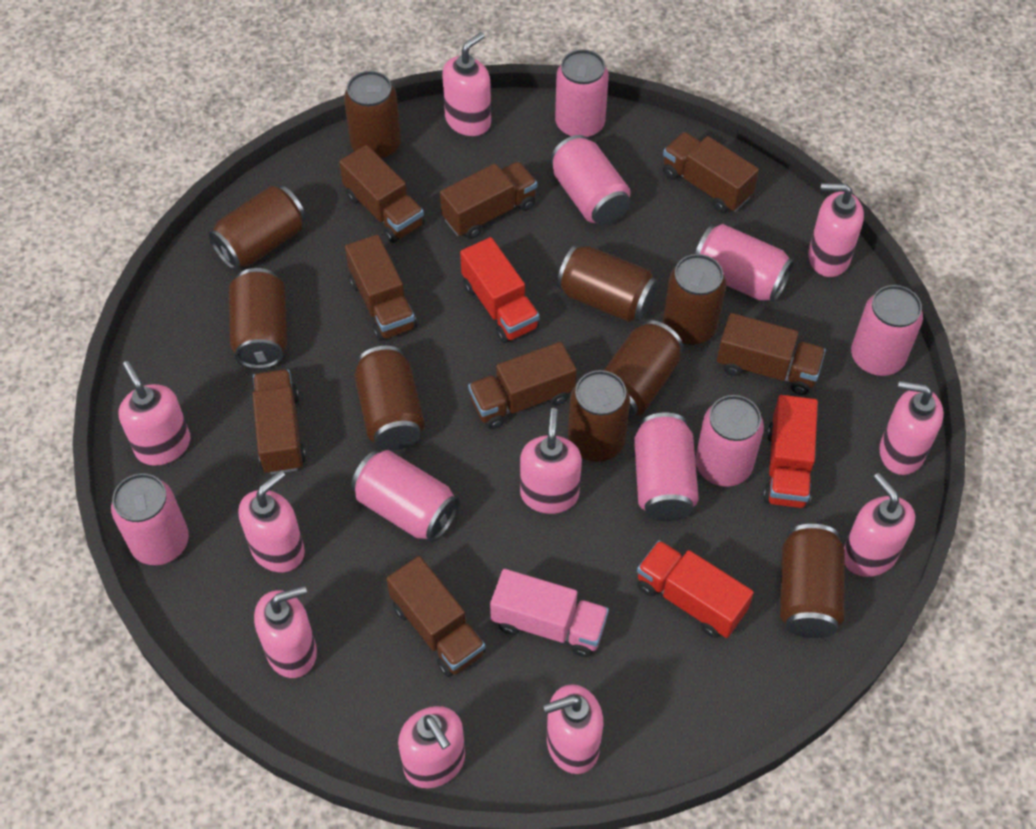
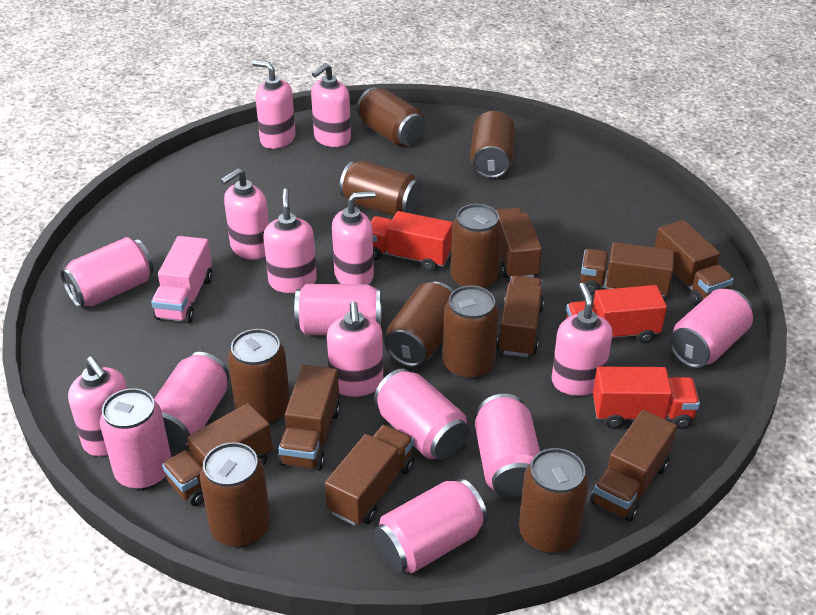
pink soap dispenser: [119,361,190,466] [238,470,305,572] [254,585,317,678] [398,706,465,788] [442,32,491,136] [520,408,582,514] [543,684,603,774] [808,183,864,277] [844,473,915,577] [879,381,943,475] = 10 -> [68,356,127,456] [220,168,269,260] [252,60,296,149] [263,188,317,293] [311,63,351,147] [327,301,383,397] [332,191,375,285] [552,283,613,396] = 8

